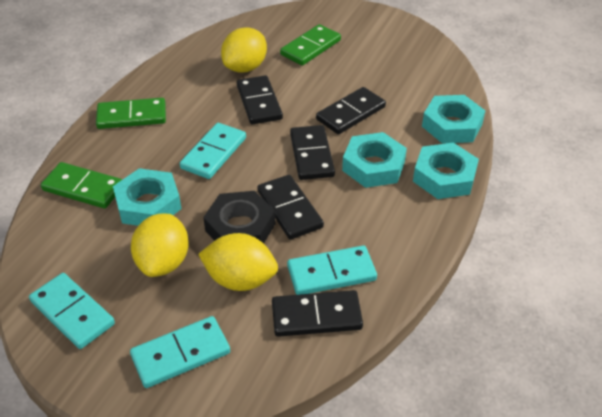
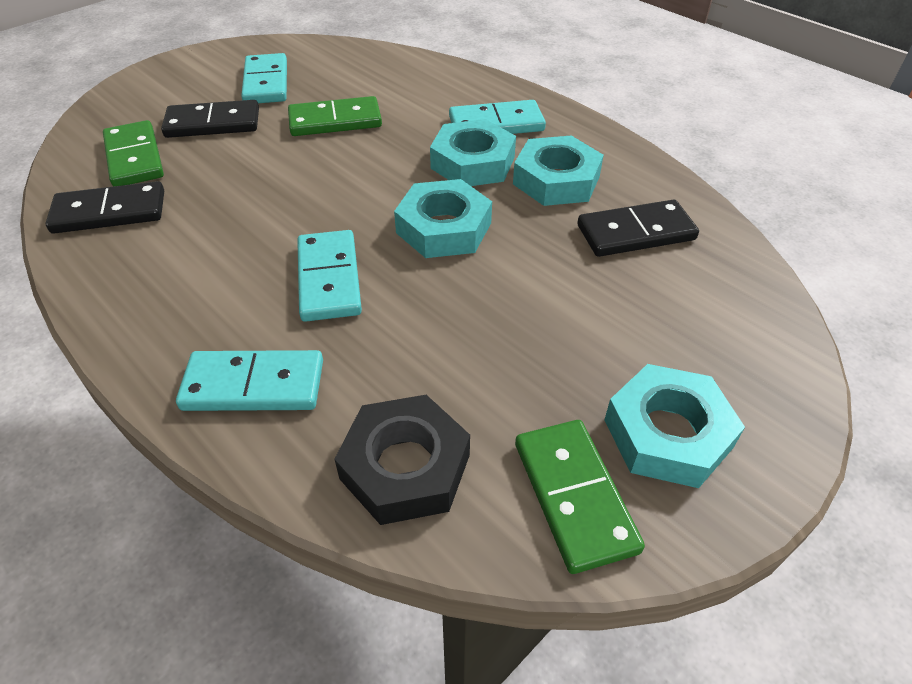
black domino: [237,75,283,125] [257,175,324,240] [272,290,363,337] [290,125,335,180] [316,87,386,134] = 5 -> [46,181,164,234] [161,100,259,138] [577,200,699,257] = 3
yellow lemon: [131,214,189,277] [198,233,278,291] [221,27,267,73] = 3 -> none = 0

